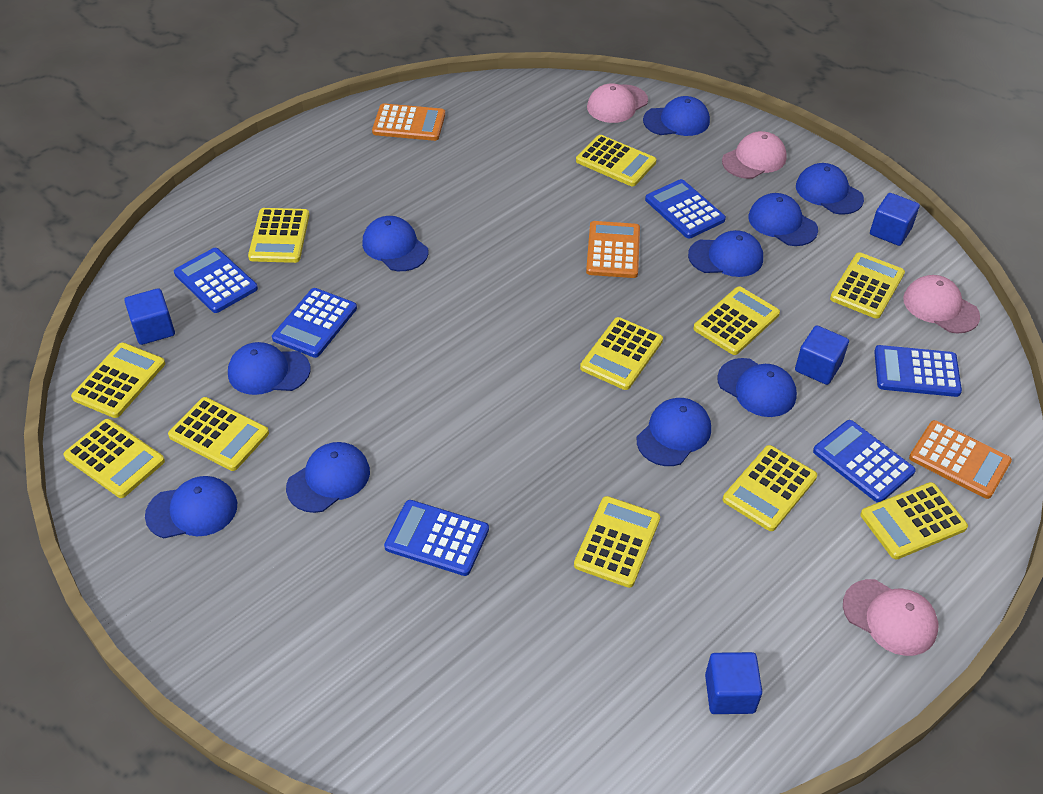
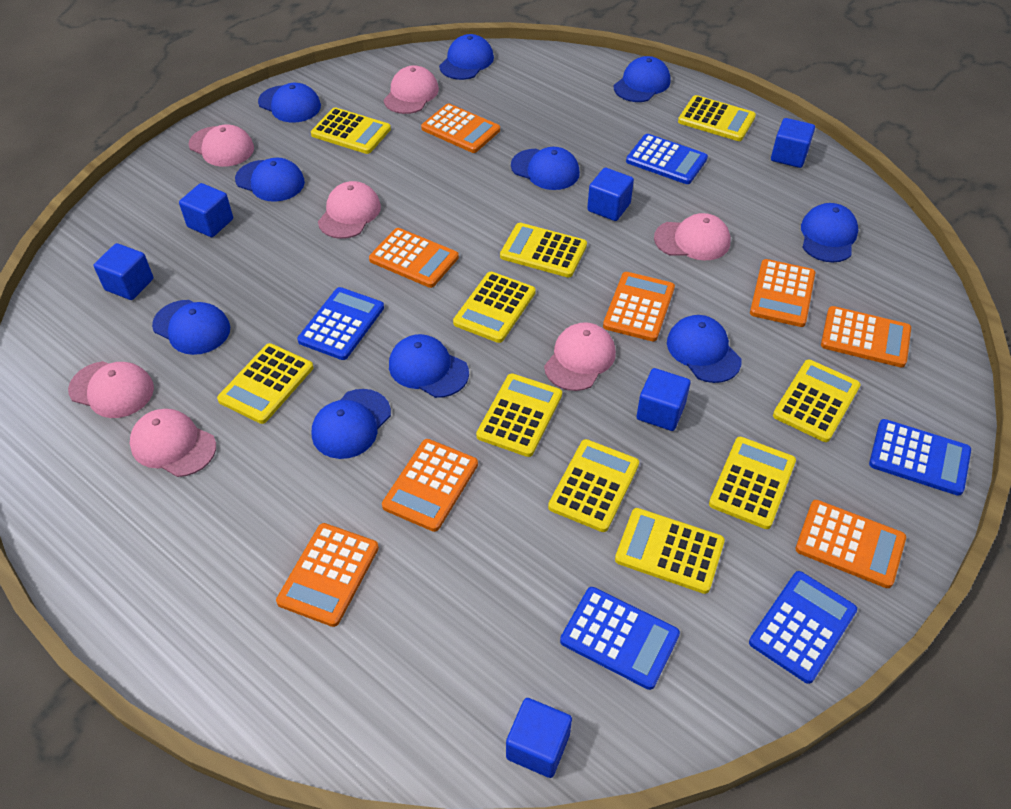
blue calculator: [174,248,258,313] [272,288,357,358] [384,500,489,576] [645,179,726,239] [813,420,916,503] [874,345,962,397] = 6 -> [297,287,384,360] [560,587,680,690] [626,134,708,184] [749,571,857,684] [869,419,971,496] = 5
blue cube: [125,288,175,345] [705,652,762,714] [795,325,849,385] [870,193,920,246] = 4 -> [94,243,153,300] [179,183,233,237] [506,698,572,778] [587,168,634,221] [637,368,691,431] [771,118,815,168] = 6
orange calculator: [372,103,445,141] [586,221,640,278] [909,420,1012,499] = 3 -> [276,523,379,627] [369,228,459,288] [382,439,478,532] [421,103,500,153] [603,272,675,341] [750,259,815,327] [795,500,906,588] [821,306,911,367] = 8
pink cap: [587,83,648,123] [722,131,787,179] [843,579,938,656] [903,275,980,333] = 4 -> [68,361,154,418] [130,409,216,477] [189,125,254,167] [318,181,381,239] [384,65,439,114] [544,322,616,391] [654,213,731,260] = 7
yellow calculator: [63,419,165,498] [71,343,165,418] [168,397,269,471] [248,208,309,263] [574,496,660,588] [576,135,656,186] [580,317,663,390] [693,286,780,355] [723,445,817,531] [830,252,905,319] [860,482,968,559] = 11 -> [217,343,313,424] [311,108,391,154] [453,272,536,343] [476,373,562,457] [500,223,587,278] [548,439,639,532] [615,508,725,594] [678,95,756,141] [709,437,796,529] [773,360,861,442] = 10

